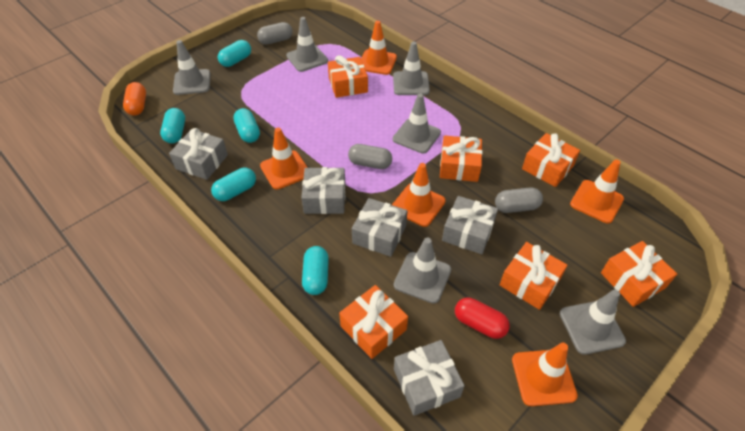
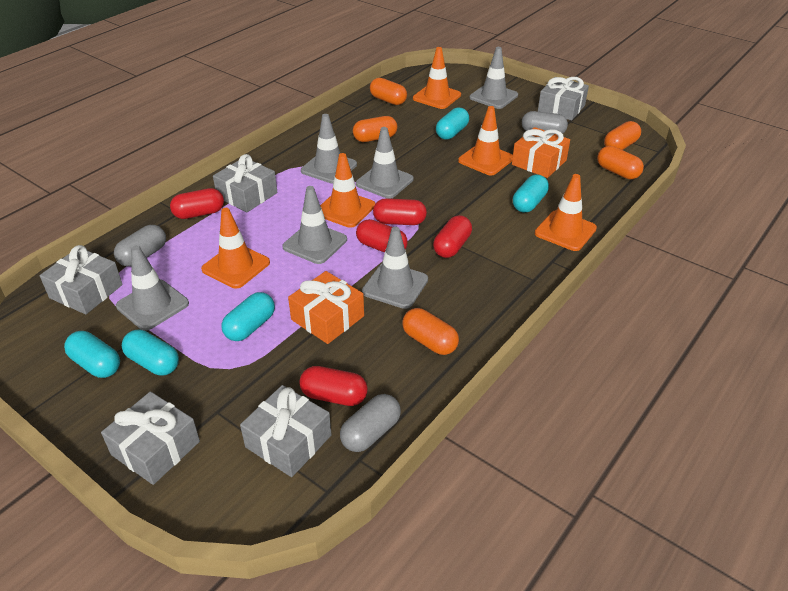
orange capsule: [123,82,146,115] = 1 -> [353,116,397,142] [370,78,407,105] [402,308,459,355] [597,146,644,179] [604,121,641,150] = 5
orange gift: [328,55,368,98] [339,285,408,359] [440,135,482,182] [500,242,567,310] [522,133,580,187] [601,241,677,307] = 6 -> [288,271,364,344] [512,127,570,178] = 2
red capsule: [455,298,510,339] = 1 -> [170,188,224,219] [299,366,368,406] [356,219,408,253] [373,198,427,225] [433,215,472,258] = 5

